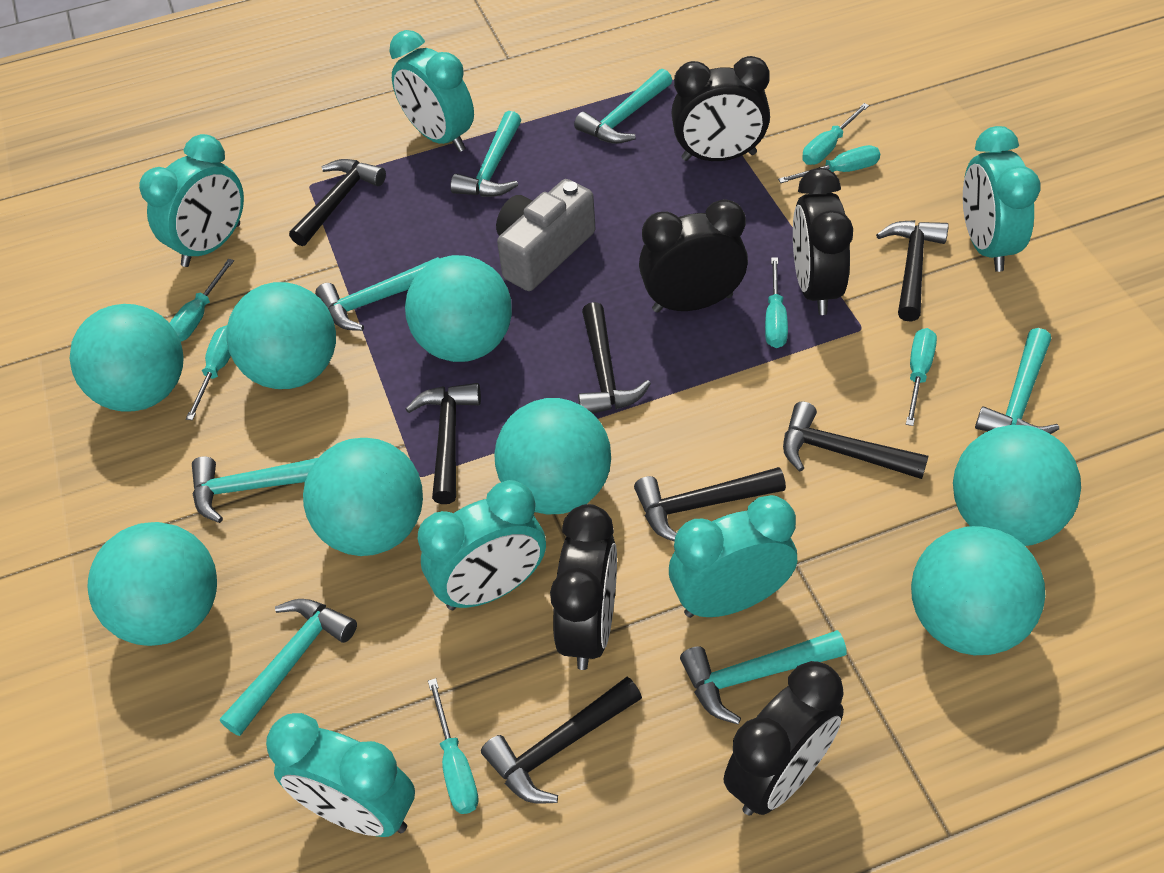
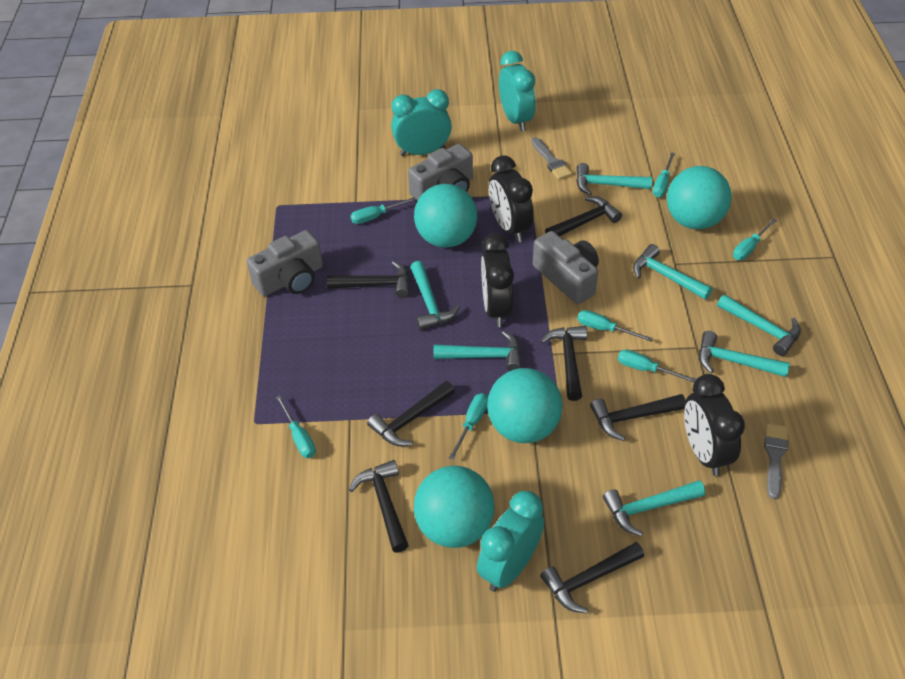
black clock: [550,504,617,670] [639,199,748,313] [671,56,770,161] [724,661,844,816] [793,168,853,315] = 5 -> [481,233,514,327] [489,155,534,242] [684,374,745,476] = 3
grey brush: none = 0 -> [531,137,573,180] [764,423,788,499] = 2
grey camera: [496,179,595,291] = 1 -> [247,230,323,296] [408,144,473,201] [533,231,599,304] = 3
turquoise ball: [69,304,184,411] [87,522,217,646] [226,282,336,389] [303,438,423,556] [405,255,512,362] [494,398,611,515] [911,526,1045,655] [953,425,1081,546] = 8 -> [414,184,477,248] [414,466,495,548] [487,368,563,443] [667,166,732,229] = 4
turquoise clock: [139,134,244,267] [266,713,415,837] [389,30,474,152] [418,480,546,610] [669,495,797,618] [963,126,1040,272] = 6 -> [391,89,452,156] [477,491,544,592] [499,51,536,132] = 3

